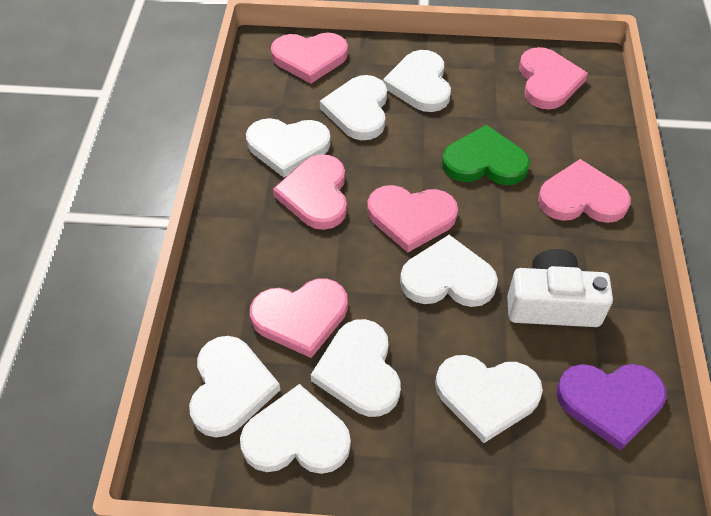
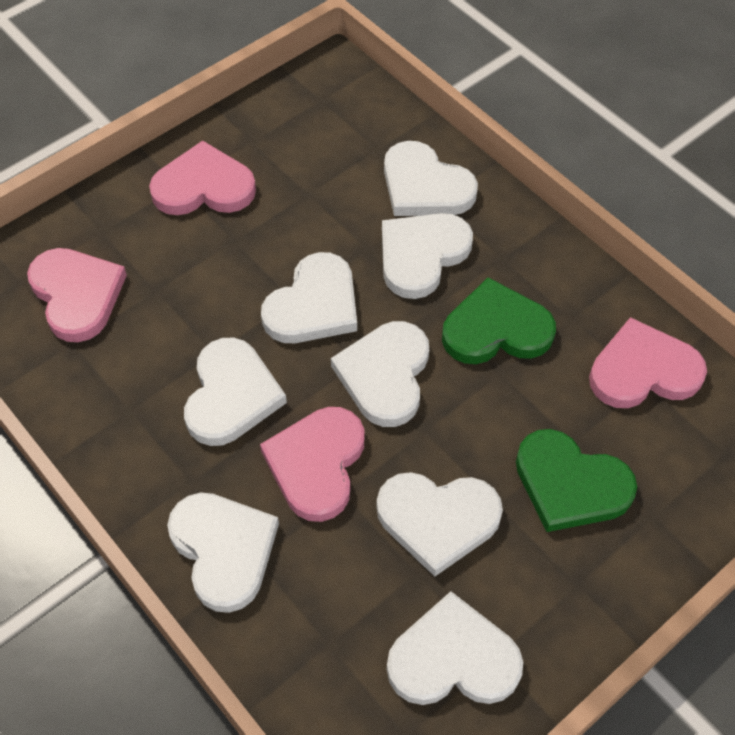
green heart: [442,125,530,185] = 1 -> [442,277,556,364] [516,429,637,532] = 2
pink heart: [250,278,348,358] [271,33,348,84] [273,154,347,230] [367,185,458,252] [519,47,588,109] [538,159,631,223] = 6 -> [27,248,127,342] [149,141,256,215] [260,407,364,522] [589,317,707,408] = 4
purple heart: [557,364,666,451] = 1 -> none = 0
white camera: [507,249,613,327] = 1 -> none = 0

